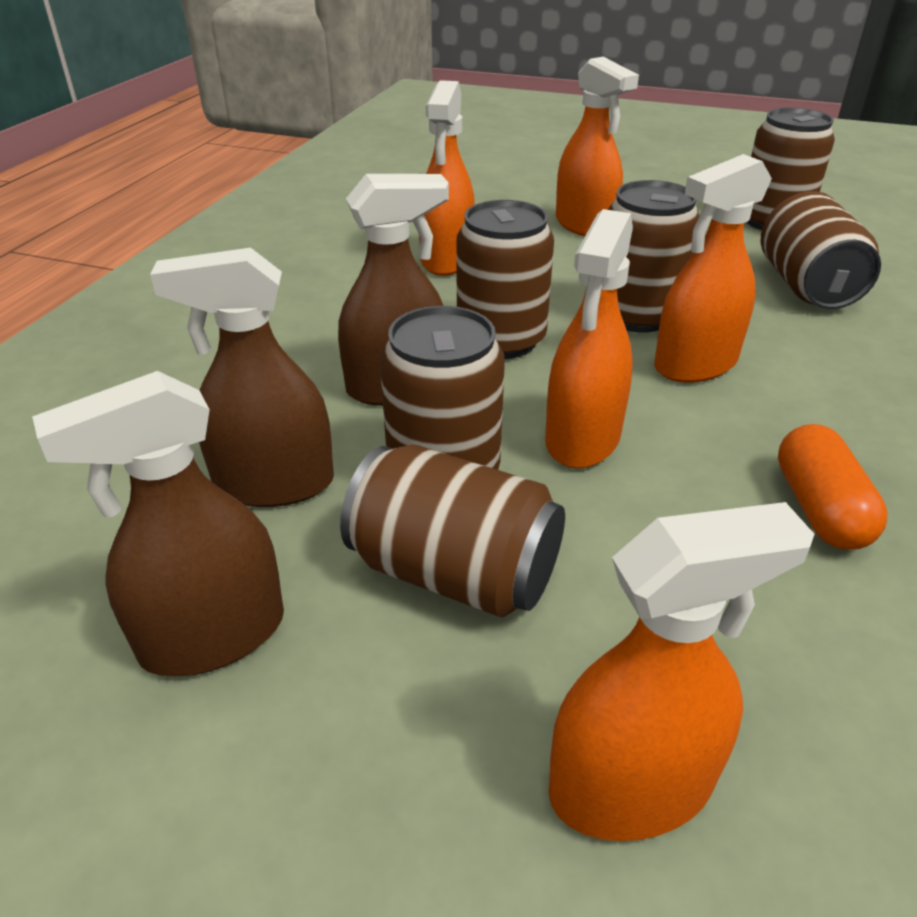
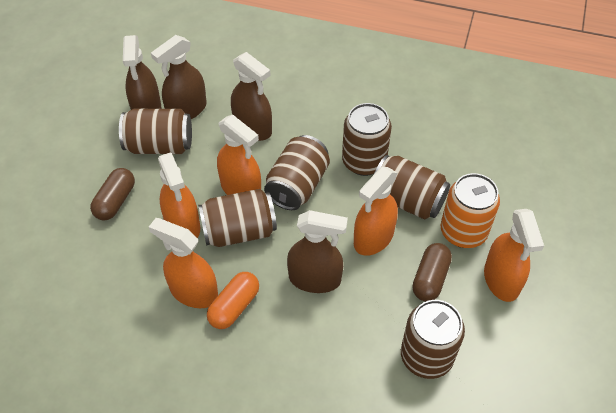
brown capsule: none = 0 -> [90,168,135,220] [412,243,452,301] = 2
brown spray bottle: [32,371,284,676] [150,247,334,507] [338,174,449,406] = 3 -> [123,35,161,110] [151,35,207,119] [231,52,272,141] [287,210,348,293] = 4
orange can: none = 0 -> [441,173,500,248] = 1

